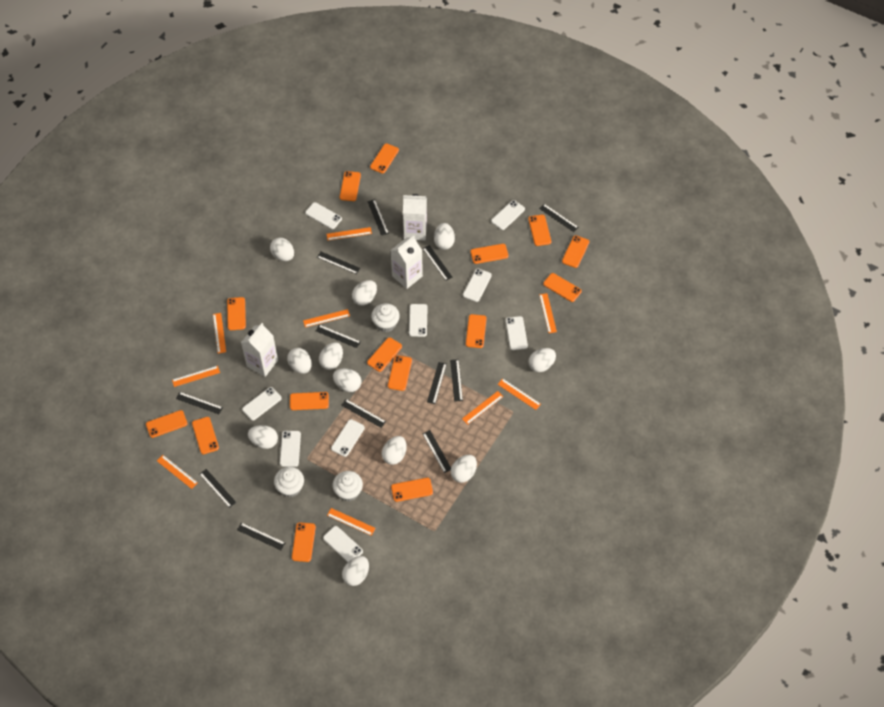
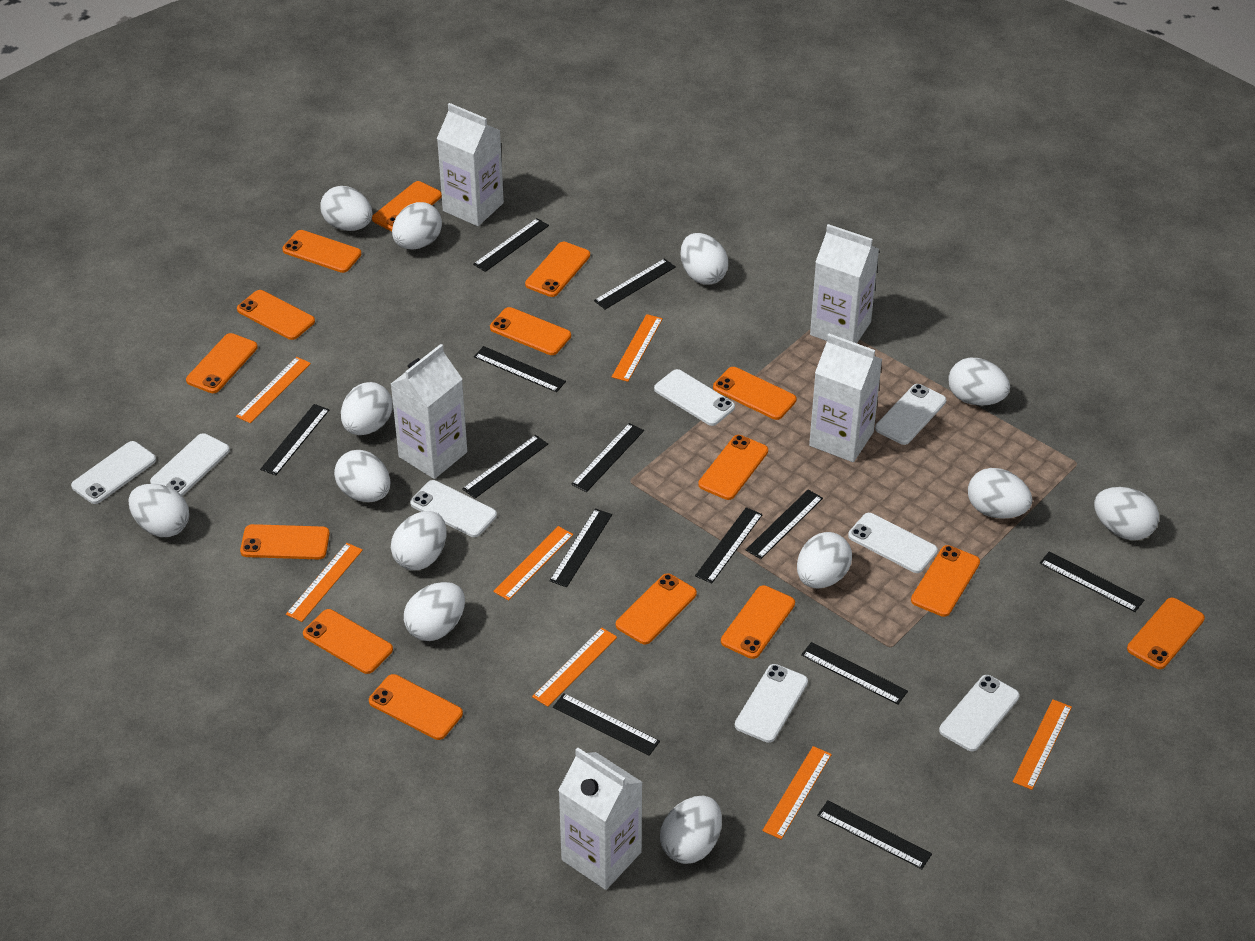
black ruler: [176,392,223,414] [199,469,236,508] [237,522,285,550] [316,325,361,348] [317,252,360,274] [341,399,386,428] [368,199,389,236] [423,245,453,281] [423,430,451,473] [427,362,447,404] [450,359,463,402] [539,204,579,232] = 12 -> [260,404,329,475] [462,435,548,498] [473,218,549,272] [474,346,566,392] [550,509,612,587] [553,693,660,756] [571,423,644,492] [594,258,676,310] [695,507,763,584] [746,489,823,559] [801,642,908,705] [817,800,932,869] [1040,551,1144,612] = 13
orange ruler: [157,455,198,489] [172,366,220,387] [213,313,226,353] [303,309,350,327] [327,227,372,240] [327,508,376,536] [462,391,503,425] [498,378,541,410] [539,293,557,333] = 9 -> [236,357,311,423] [286,543,363,622] [493,526,573,600] [532,628,617,707] [612,314,663,382] [762,746,832,839] [1013,699,1072,790] = 7
white carton: [241,323,278,377] [390,236,423,289] [403,194,427,240] = 3 -> [391,344,467,479] [437,103,504,226] [558,748,643,890] [809,333,882,462] [810,224,879,343] = 5
white cupcake: [274,467,304,497] [333,471,363,501] [371,303,400,332] = 3 -> none = 0
white egg: [248,425,278,449] [270,238,294,261] [287,348,312,374] [319,342,343,370] [333,368,361,392] [342,556,369,586] [352,280,377,306] [382,436,407,465] [434,223,455,250] [451,455,477,483] [528,348,556,372] = 11 -> [128,484,189,537] [320,186,372,231] [334,450,391,502] [341,382,393,435] [391,511,447,570] [392,202,442,249] [404,582,465,641] [660,796,722,864] [680,233,728,285] [797,532,852,589] [948,358,1010,406] [968,468,1032,519] [1094,487,1159,540] = 13
white phone: [242,387,282,420] [280,431,301,467] [305,202,342,229] [323,526,363,562] [331,419,365,457] [409,304,428,337] [463,269,492,302] [491,200,525,230] [505,316,528,350] = 9 -> [71,441,156,504] [150,433,230,496] [410,480,497,537] [654,369,735,426] [735,664,808,743] [848,513,938,573] [875,384,946,445] [939,675,1020,751] = 8

